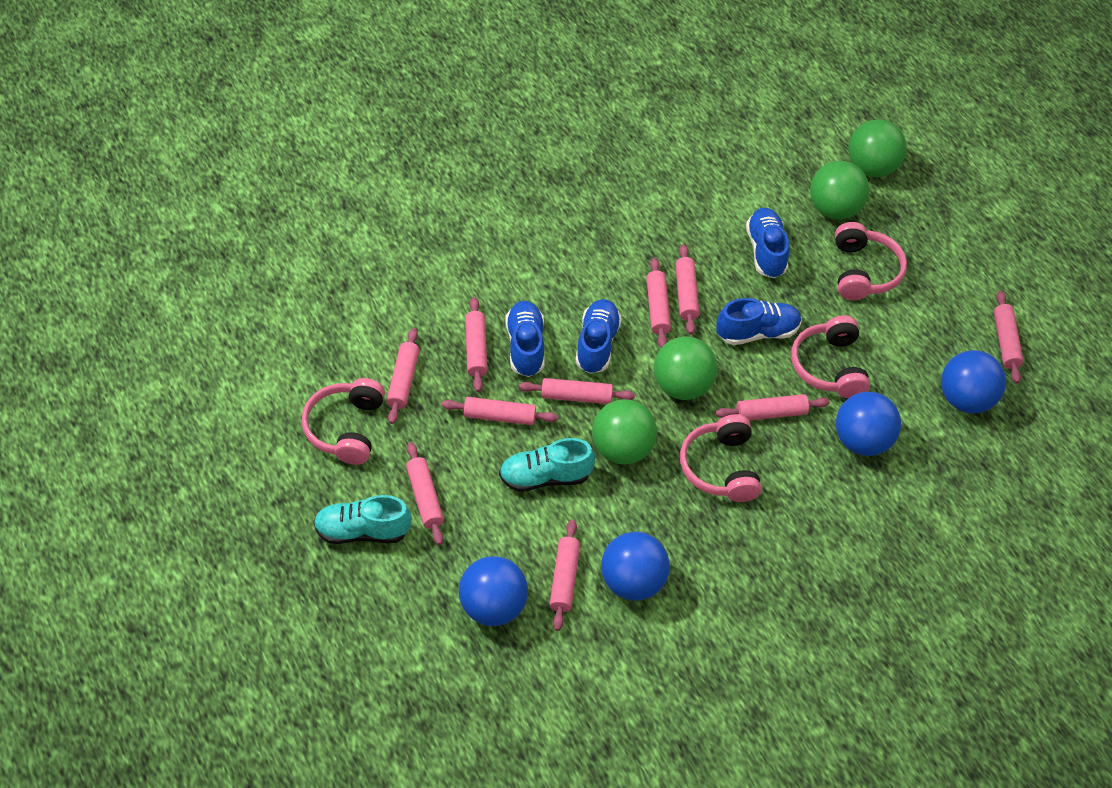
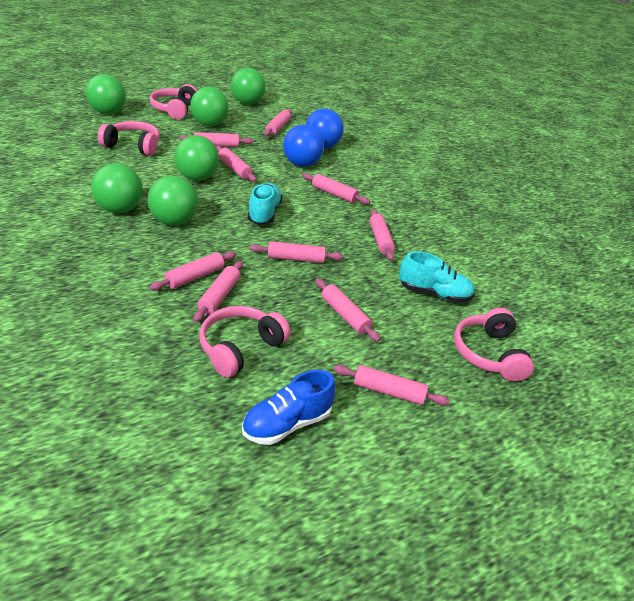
blue ball: [459,556,528,626] [601,532,670,601] [836,392,901,456] [941,350,1006,413] = 4 -> [283,124,324,167] [306,108,344,148] = 2
blue shoe: [505,301,544,377] [575,299,622,374] [716,298,802,345] [746,208,790,278] = 4 -> [242,370,336,445] = 1
green ball: [592,399,657,465] [654,336,717,400] [810,161,869,220] [848,119,907,177] = 4 -> [86,74,126,114] [91,163,143,213] [147,175,198,226] [174,135,219,181] [190,87,229,126] [231,68,266,105] = 6

